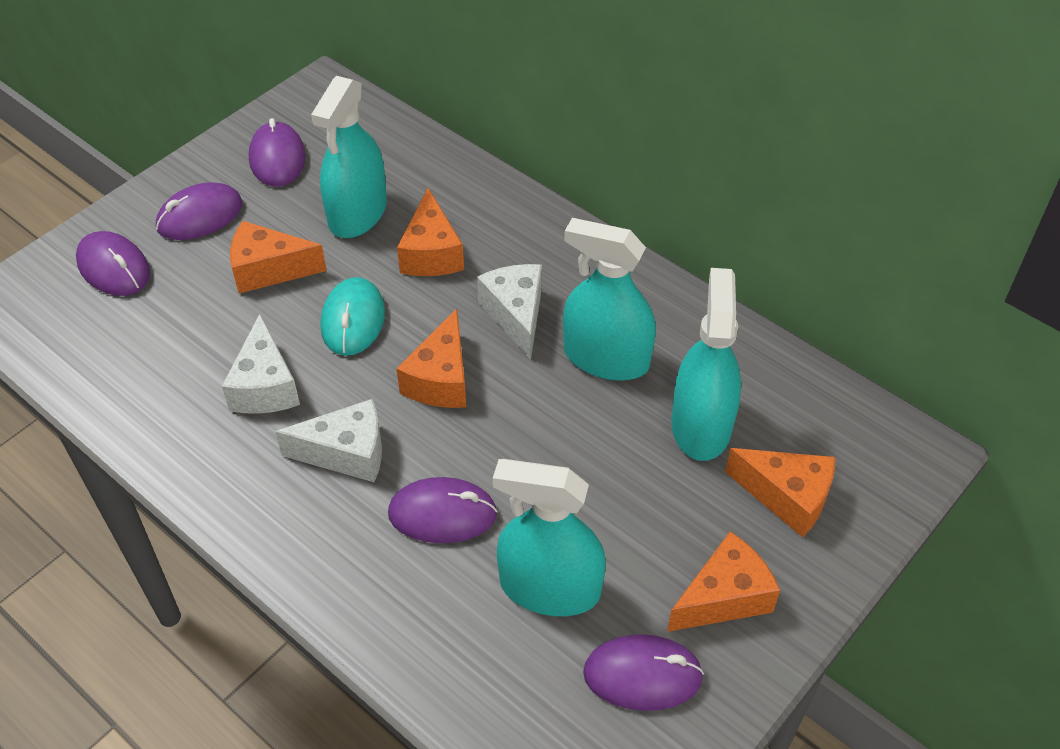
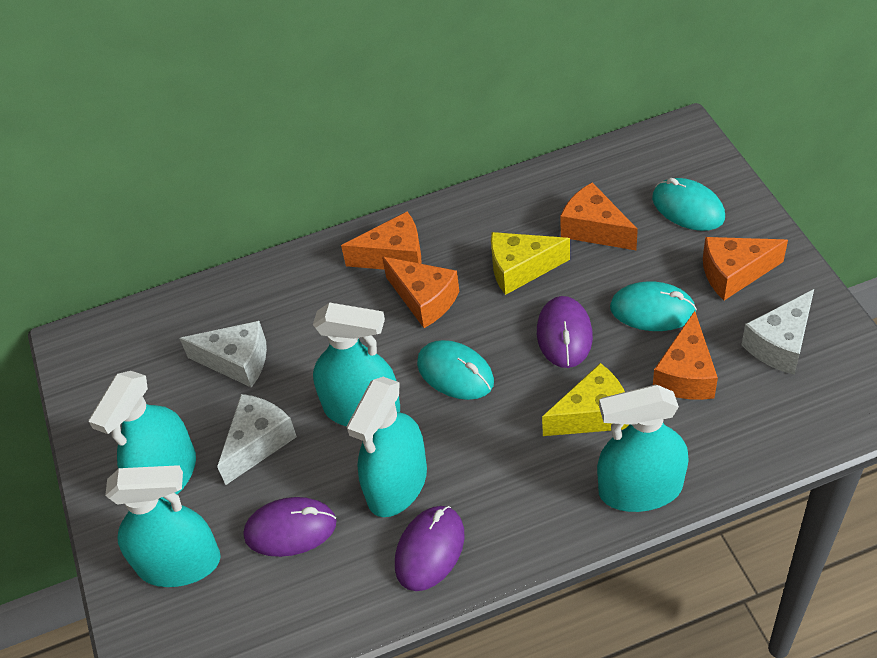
purple mouse: [76,231,150,296] [156,182,243,240] [249,118,306,187] [388,477,497,543] [583,634,704,711] = 5 -> [244,497,336,557] [395,506,465,591] [537,296,593,368] = 3
turquoise mouse: [321,277,385,356] = 1 -> [417,340,494,400] [610,281,697,331] [652,178,725,231] = 3
turquoise spray bottle: [311,76,387,238] [493,459,606,616] [563,218,656,381] [671,268,741,461] = 4 -> [89,371,196,502] [105,465,221,587] [313,302,400,426] [346,377,427,517] [597,385,689,512] = 5
yellow cheese: none = 0 -> [491,232,570,295] [542,363,629,436] = 2

